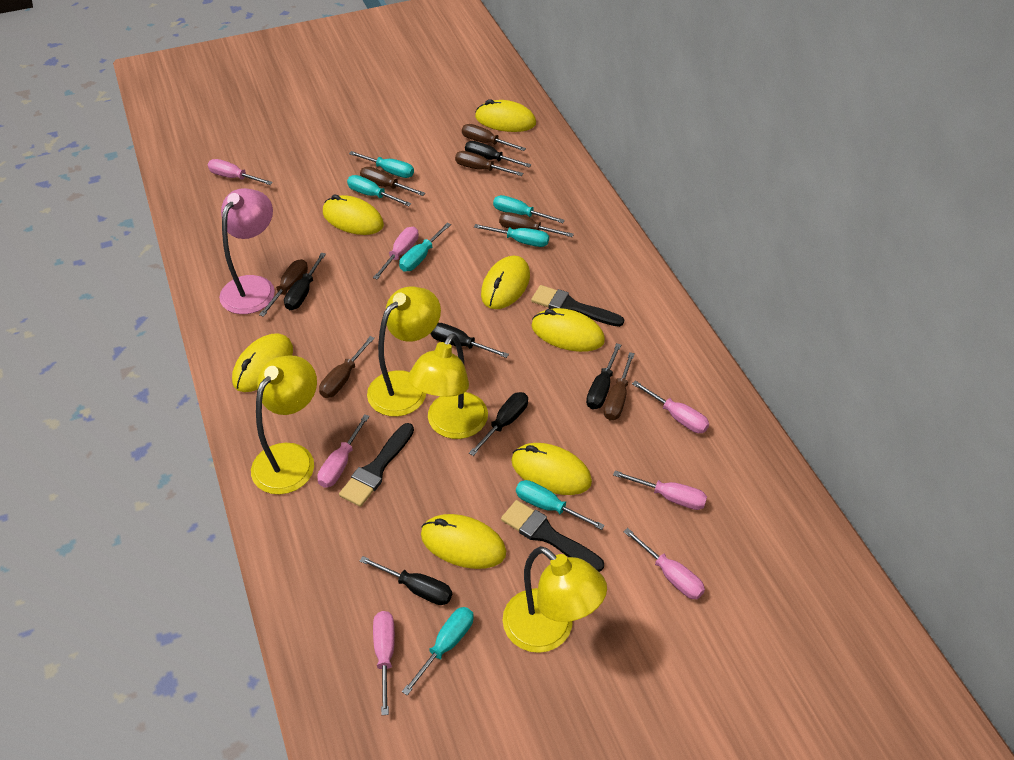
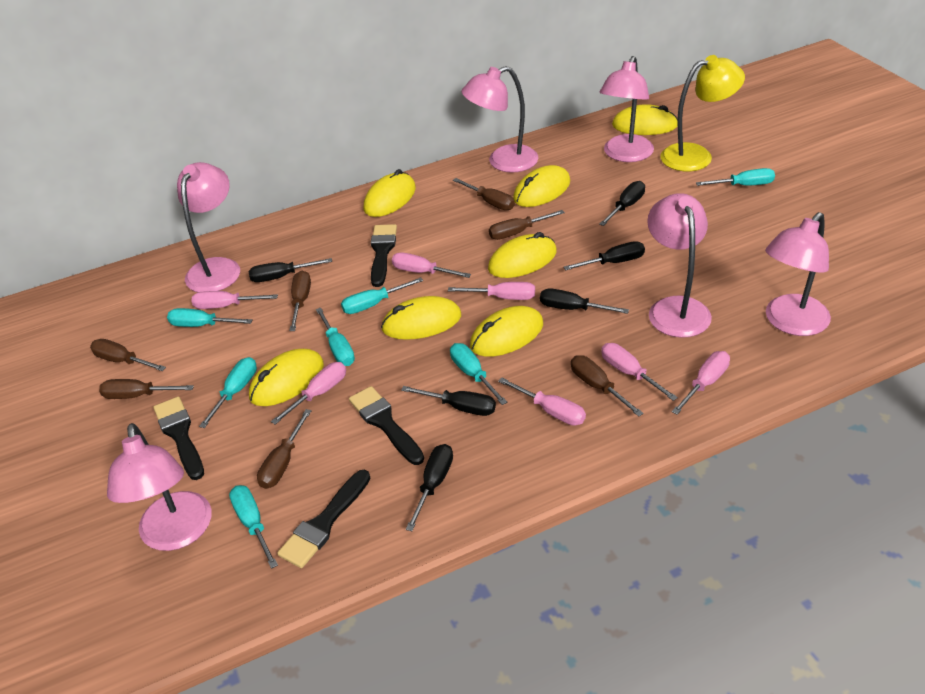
black brush: [339,423,414,507] [501,500,604,572] [531,285,624,327] = 3 -> [153,396,204,480] [277,470,370,568] [349,386,424,465] [371,224,397,287] = 4
pink lamp: [219,188,275,314] = 1 -> [107,423,212,551] [177,162,240,292] [461,66,538,172] [599,56,654,162] [647,193,712,338] [765,212,831,336] = 6
yellow lamp: [251,356,317,494] [367,286,441,417] [408,333,488,439] [502,546,607,653] = 4 -> [660,55,745,171] = 1

